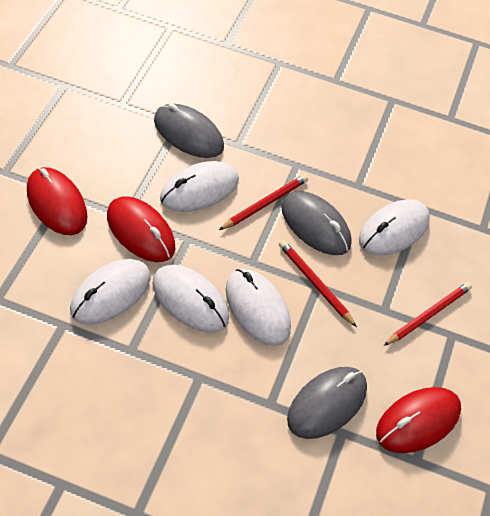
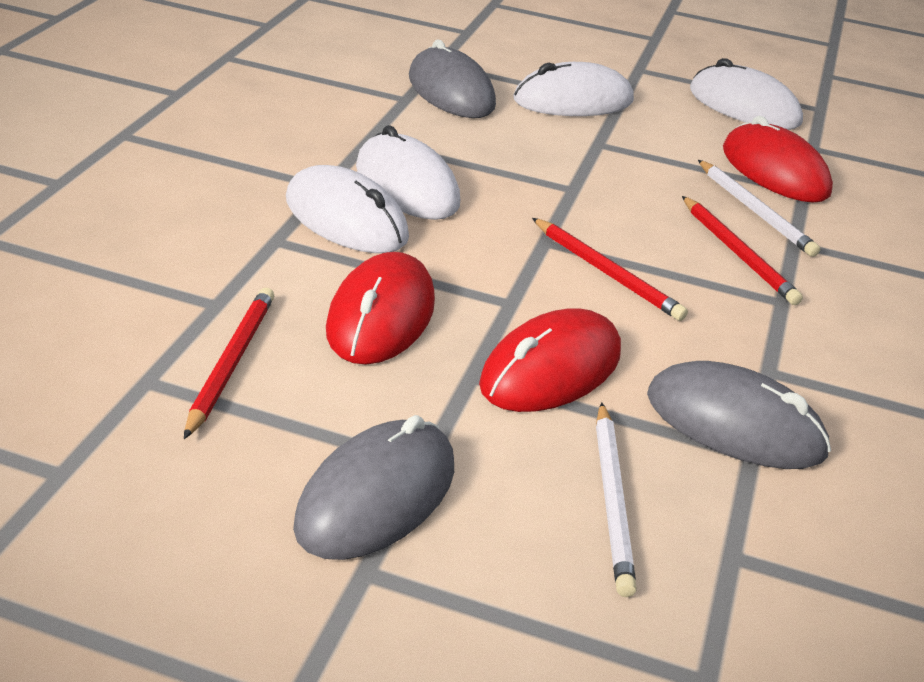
white mouse: [70,259,151,325] [153,265,229,333] [160,161,239,212] [226,269,291,346] [359,199,430,256] = 5 -> [286,165,409,253] [356,125,460,220] [513,62,634,116] [690,58,803,130] = 4
white pencil: none = 0 -> [596,402,637,597] [698,160,820,257] = 2

